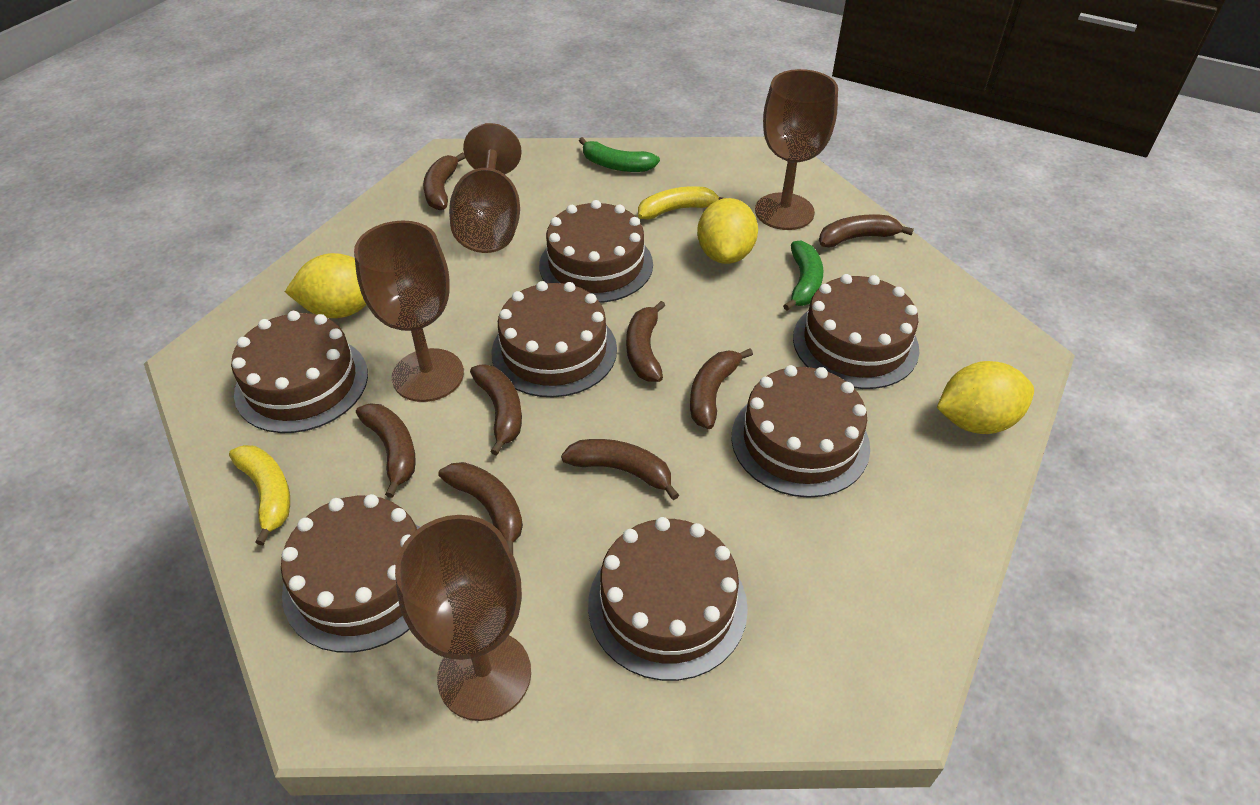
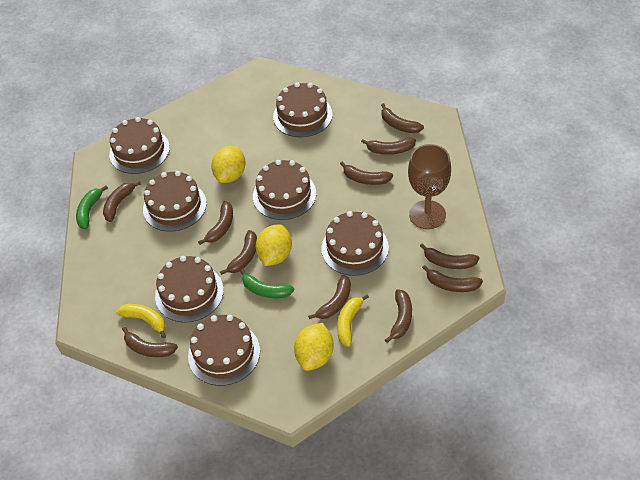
brown banana: [356,403,416,498] [423,152,465,210] [438,462,523,554] [470,364,522,456] [561,439,679,500] [626,301,665,382] [690,348,753,429] [819,214,914,248] = 8 -> [103,181,141,222] [122,327,178,357] [198,201,233,245] [220,230,257,275] [308,275,351,319] [340,161,393,185] [361,138,416,155] [381,103,424,133] [385,289,412,343] [420,244,479,269] [422,265,483,292] = 11
brown goblet: [354,221,464,402] [395,515,531,721] [449,123,522,253] [755,69,838,230] = 4 -> [408,144,451,229] = 1

